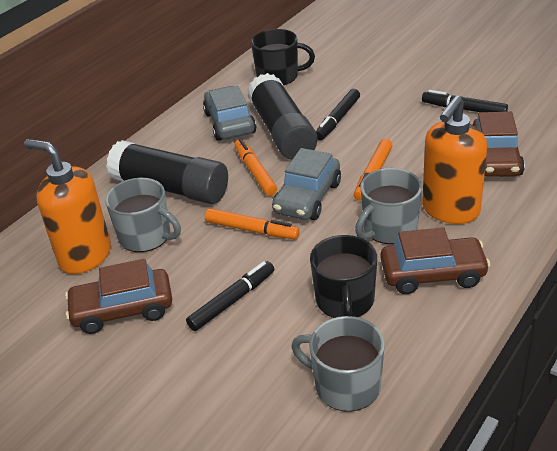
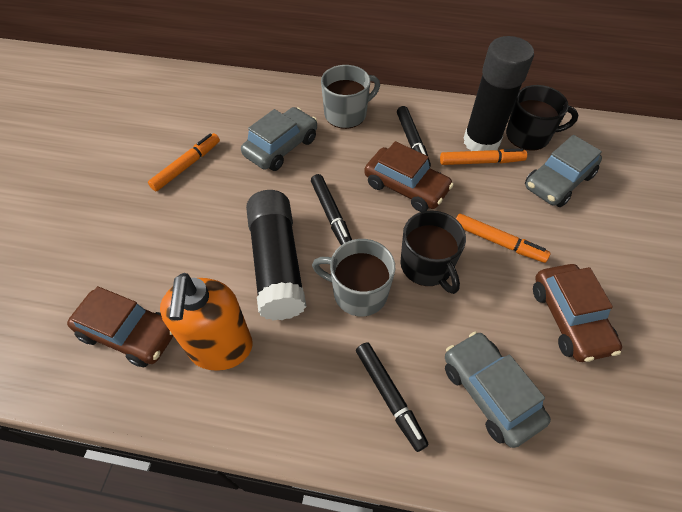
grey car: [203,86,256,141] [272,148,341,220] = 2 -> [241,107,317,171] [445,331,551,448] [525,135,602,207] = 3
grey mug: [105,178,181,252] [291,316,385,412] [355,168,422,244] = 3 -> [312,239,395,317] [321,65,380,129] = 2
orange soap dispenser: [24,139,111,274] [422,96,487,224] = 2 -> [160,273,253,371] = 1

